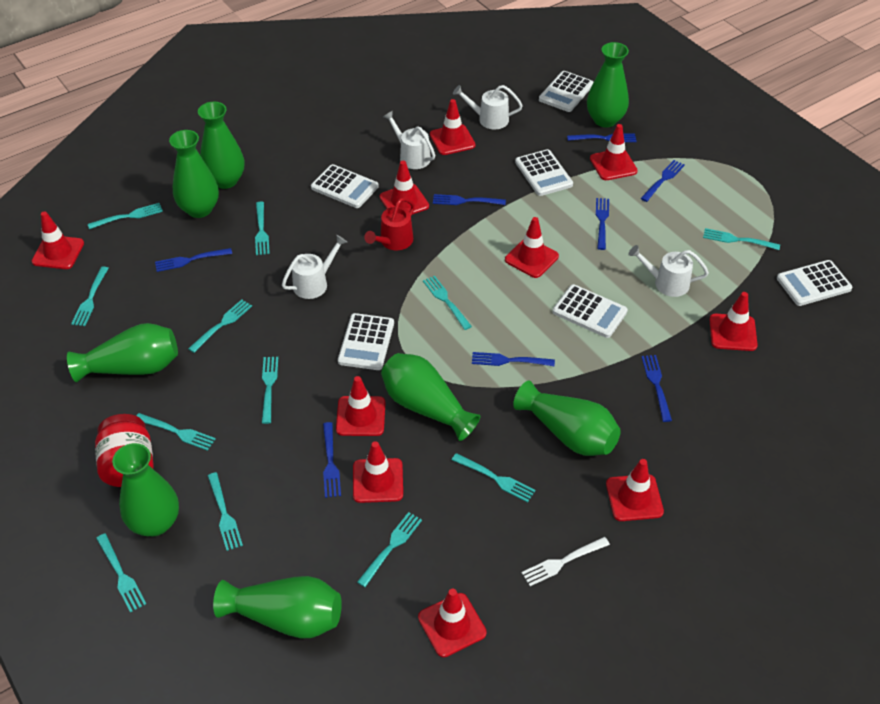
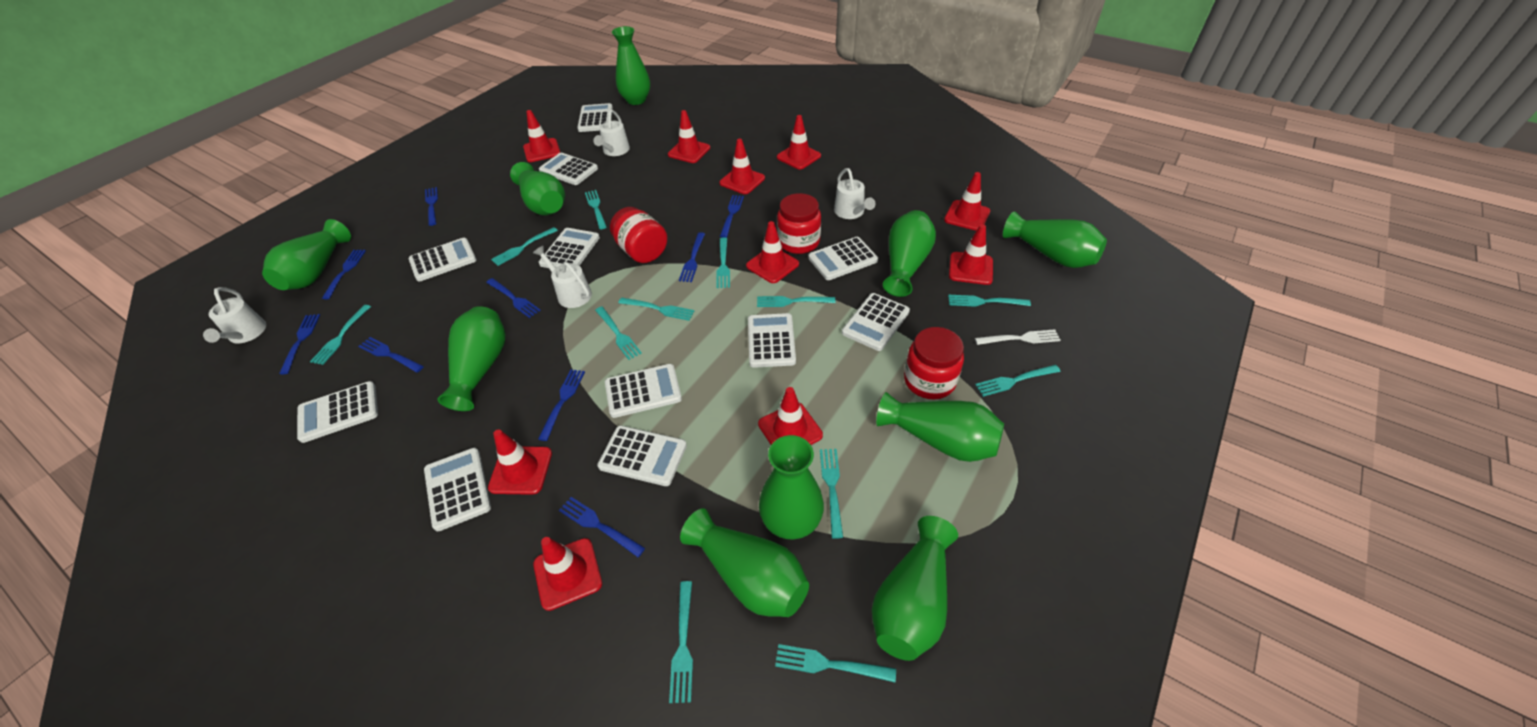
blue fork: [155,248,232,272] [323,422,341,498] [433,194,506,205] [472,352,555,366] [567,133,637,142] [596,198,609,250] [641,160,685,202] [642,355,672,422] = 8 -> [279,314,320,374] [322,250,366,299] [358,337,424,373] [425,187,438,226] [486,278,541,318] [538,369,585,441] [559,497,645,557] [679,232,705,282] [720,195,744,238] = 9
green vase: [67,323,178,382] [112,443,179,536] [169,130,219,218] [198,102,244,189] [213,576,342,639] [381,353,480,441] [513,381,621,456] [587,42,629,127] = 8 -> [262,219,351,290] [438,306,506,411] [510,162,565,215] [612,26,650,105] [680,508,809,617] [759,435,824,539] [872,516,958,661] [876,392,1004,462] [883,210,936,297] [1003,211,1107,268] = 10
red jar: [95,414,154,487] = 1 -> [610,207,667,263] [777,193,821,254] [904,327,964,399] = 3
red watering can: [364,198,415,250] = 1 -> none = 0
white calculator: [311,164,379,208] [338,313,394,370] [515,149,573,196] [539,71,593,112] [553,284,628,338] [777,260,852,306] = 6 -> [297,381,378,443] [409,238,476,282] [424,448,491,531] [539,153,598,185] [539,228,600,268] [577,103,613,132] [597,426,687,486] [605,364,682,418] [748,313,796,368] [808,237,878,280] [842,293,910,351] = 11

